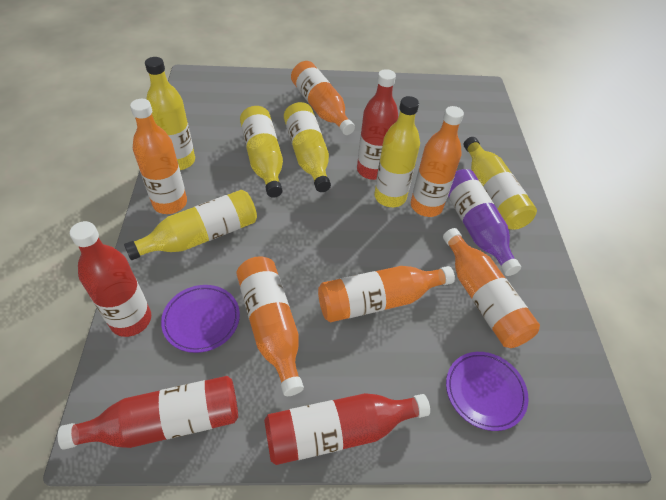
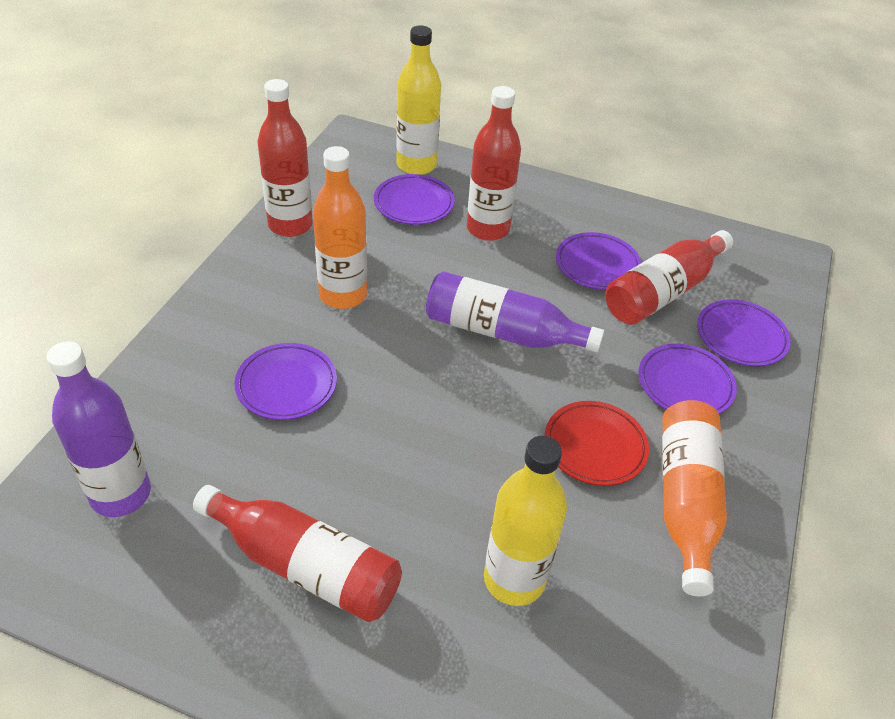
orange bottle: [130,99,187,214] [236,256,304,396] [291,61,355,135] [318,266,455,322] [411,106,464,217] [443,228,540,348] = 6 -> [313,146,367,309] [662,400,727,596] = 2
purple bottle: [448,169,521,276] = 1 -> [47,341,151,517] [426,271,604,352] = 2
purple plate: [161,285,240,353] [446,352,529,431] = 2 -> [234,343,337,420] [374,174,455,225] [556,232,641,290] [638,343,737,414] [697,299,791,366] = 5
red plate: none = 0 -> [545,401,649,486] = 1
yellow bottle: [124,190,257,260] [145,57,195,170] [240,106,283,198] [284,102,331,192] [374,96,420,207] [464,137,537,230] = 6 -> [396,25,441,175] [484,436,567,606] = 2

